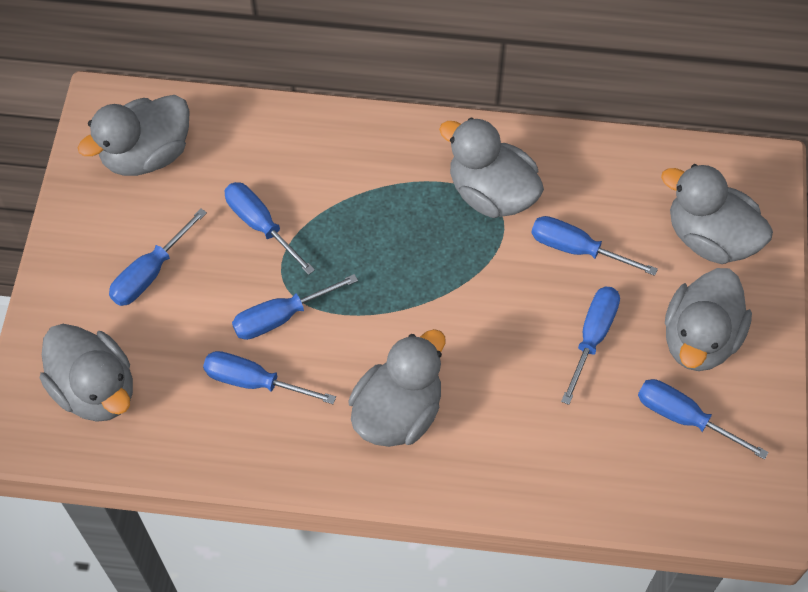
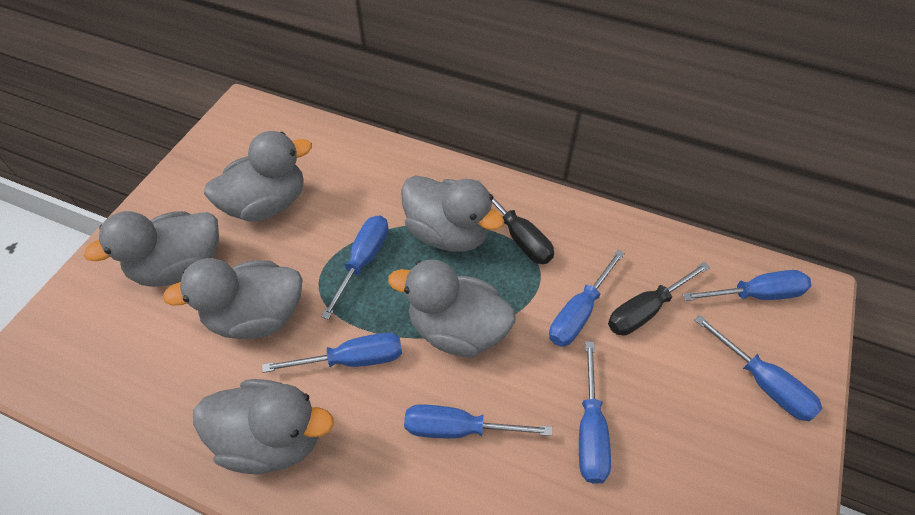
black screwdriver: none = 0 -> [477,180,554,264] [608,262,710,336] = 2

